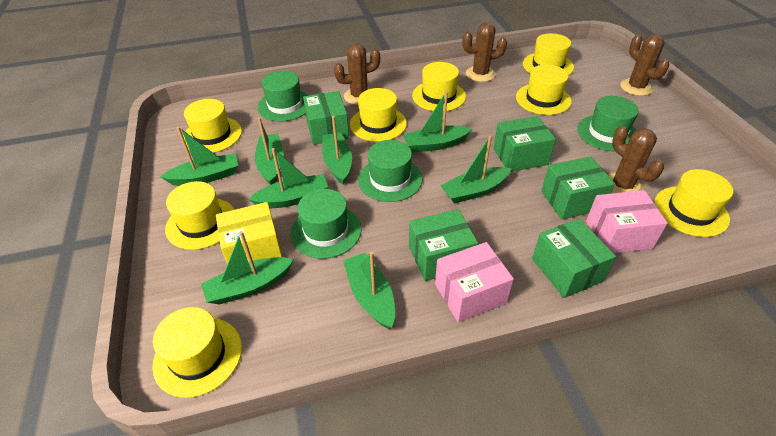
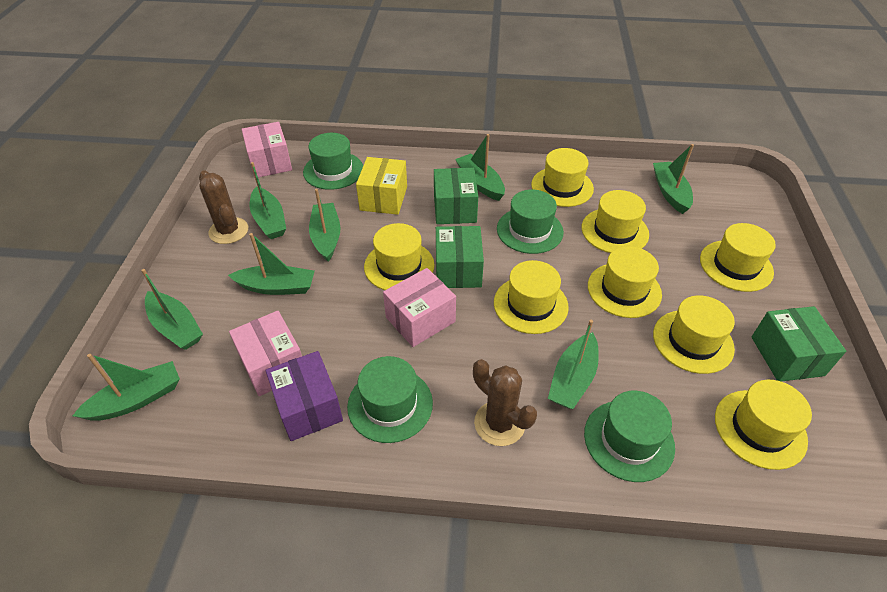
brown cactus: [334,44,380,105] [462,22,507,82] [607,126,664,194] [620,34,669,96] = 4 -> [199,170,248,244] [473,359,537,446] = 2
green box: [303,91,349,145] [409,209,478,281] [493,116,556,172] [532,219,616,298] [541,156,615,219] = 5 -> [434,168,478,224] [436,226,484,288] [751,306,846,381] = 3
pink box: [435,242,514,322] [586,190,668,253] = 2 -> [229,311,302,396] [242,122,292,177] [383,268,456,347] = 3
purple box: none = 0 -> [266,351,343,441] = 1

